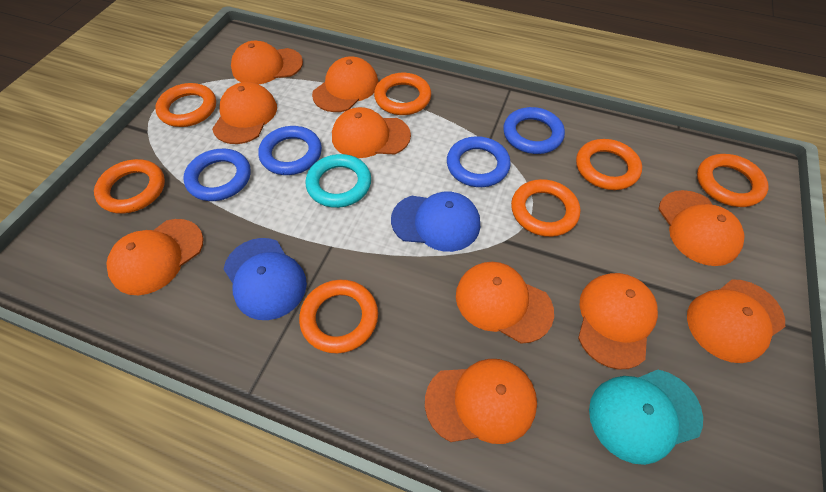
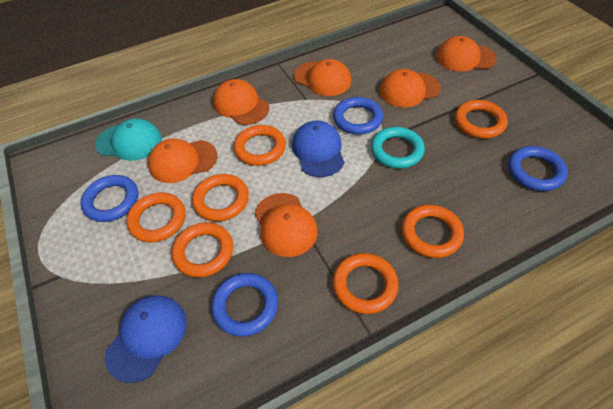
orange cap: [106,219,204,295] [212,82,277,144] [231,41,303,84] [312,57,378,112] [332,107,411,158] [425,359,537,444] [456,262,554,344] [578,273,658,370] [658,190,745,266] [687,279,785,363] = 10 -> [148,139,217,183] [213,79,269,125] [255,193,318,257] [294,59,351,96] [380,69,441,107] [436,36,497,72] = 6

